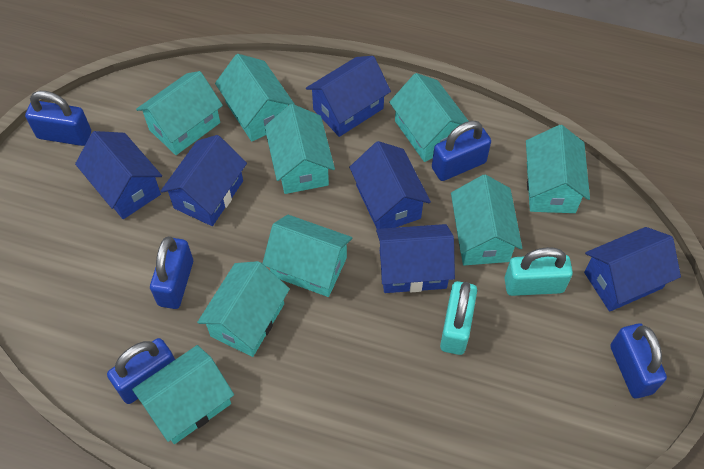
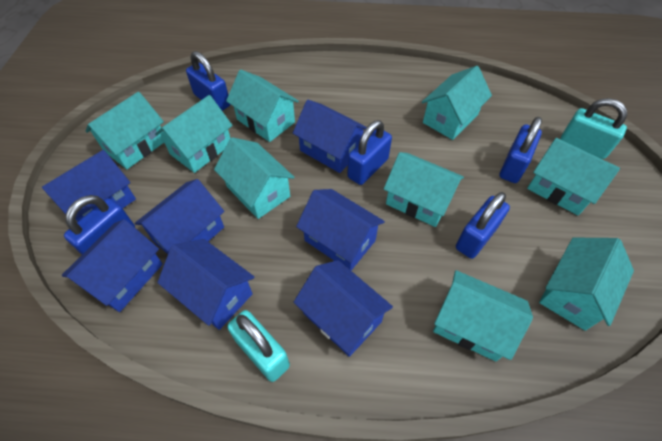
blue house: [75,131,162,219] [161,135,247,226] [306,56,391,137] [349,141,431,229] [376,224,455,293] [584,227,681,312] = 6 -> [42,150,136,222] [62,219,163,312] [135,179,224,254] [157,239,255,330] [293,100,367,173] [294,260,393,357] [296,189,385,271] = 7

